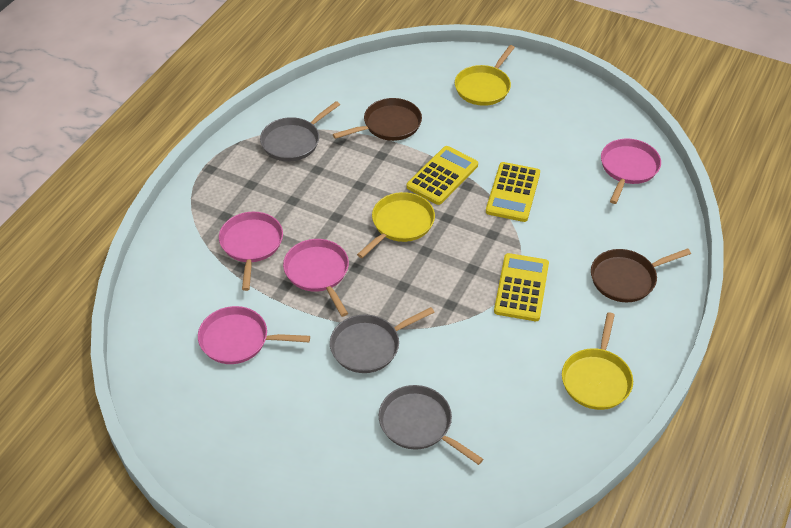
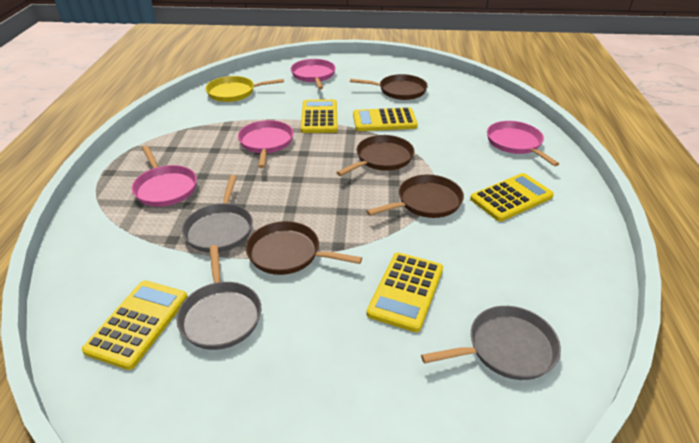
brown pan: [333,98,422,141] [591,248,691,302] = 2 -> [246,221,362,275] [336,135,414,176] [350,74,428,100] [367,175,464,218] = 4
yellow calculator: [407,146,478,205] [486,162,540,222] [494,253,549,321] = 3 -> [82,280,188,370] [301,99,338,133] [353,108,418,131] [366,252,443,332] [470,173,554,222] = 5
yellow pan: [357,192,435,258] [455,45,515,106] [562,312,633,410] = 3 -> [205,76,284,102] = 1

